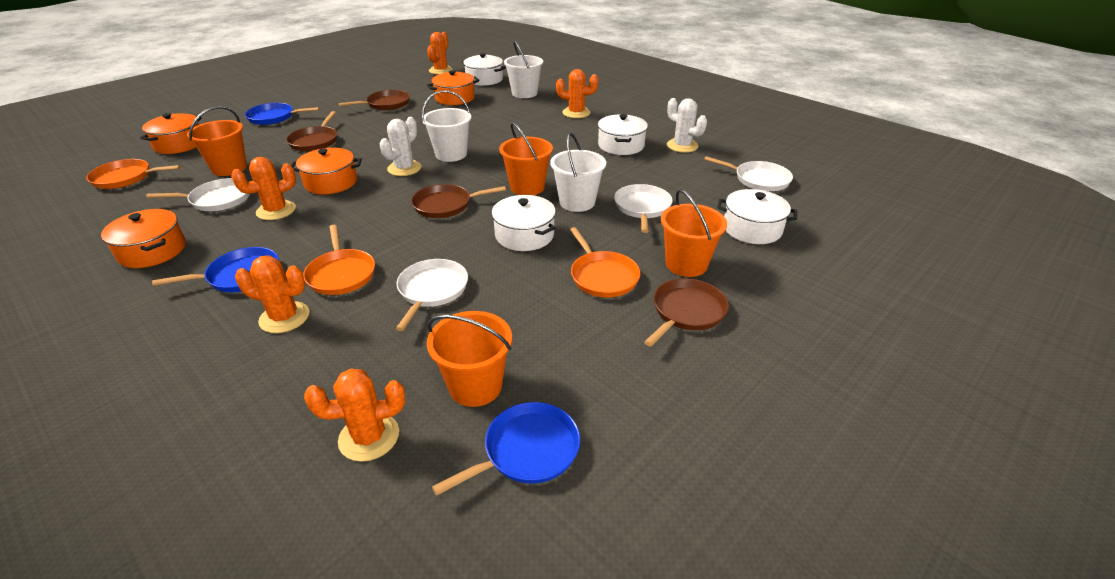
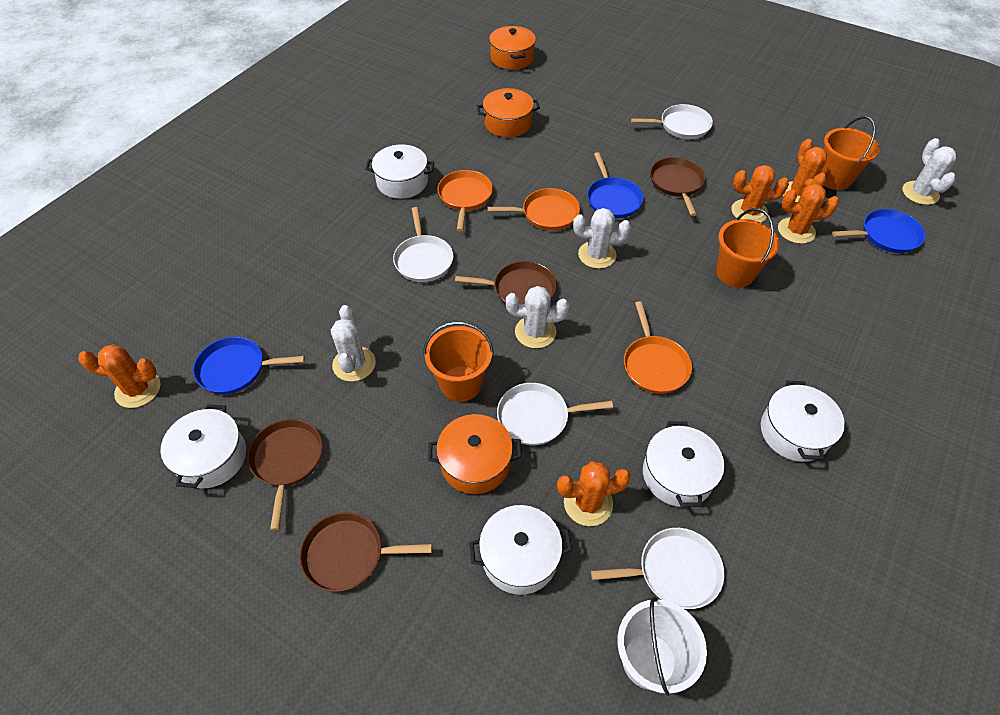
orange bucket: [187,106,247,176] [427,311,512,407] [499,122,553,195] [661,189,727,277] = 4 -> [423,321,494,402] [716,208,780,288] [821,116,880,190] = 3
orange pot: [101,209,186,268] [140,113,202,154] [291,148,362,194] [427,70,479,105] = 4 -> [428,414,522,494] [477,88,540,138] [489,26,536,70] = 3
white bucket: [422,90,471,162] [504,41,543,98] [550,133,606,212] = 3 -> [617,596,707,696] = 1
white cactus: [380,117,421,176] [667,98,707,153] = 2 -> [331,305,376,382] [506,286,569,348] [573,208,631,269] [902,138,956,205] = 4
white pot: [462,53,506,86] [492,195,556,251] [598,114,648,155] [718,189,797,244] = 4 -> [160,404,246,488] [366,144,434,199] [469,505,572,595] [643,421,724,507] [761,381,845,462] = 5

